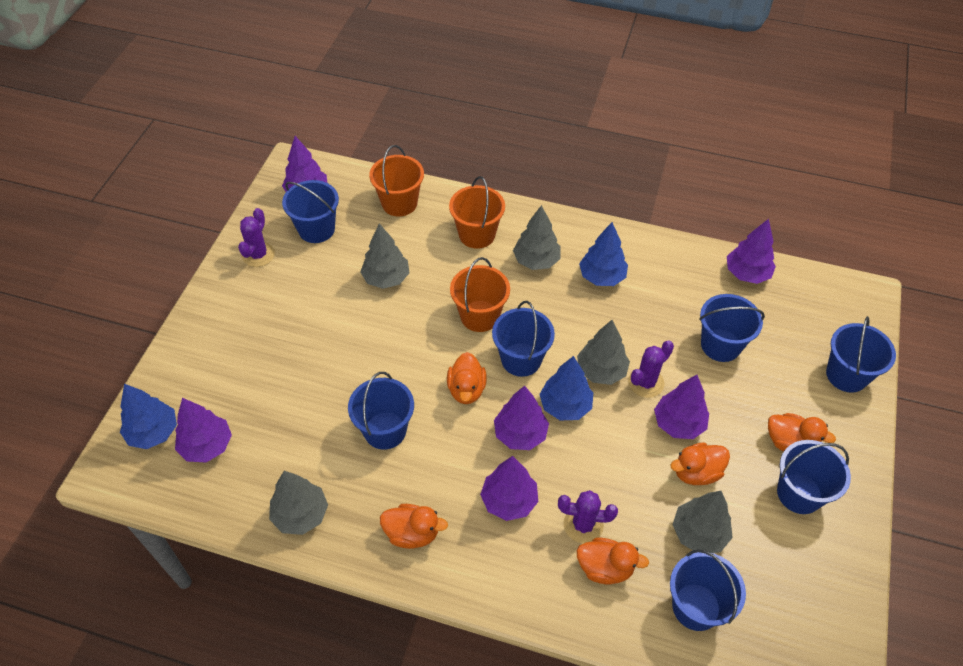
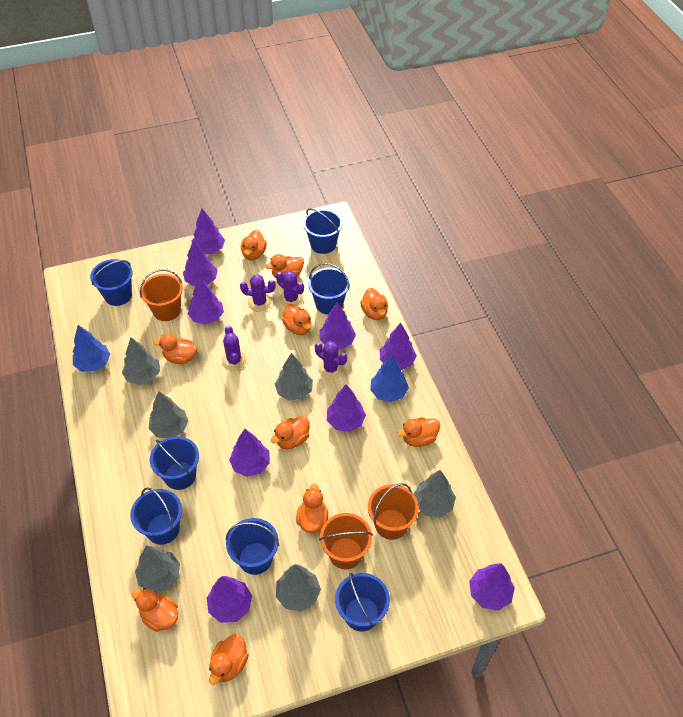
blue tree: [120,384,177,449] [539,356,593,421] [579,222,628,286] = 3 -> [73,325,110,372] [370,354,409,402] = 2
grey tree: [269,471,328,535] [360,223,409,289] [513,205,561,270] [577,320,630,385] [672,491,733,553] = 5 -> [122,337,160,385] [135,545,180,592] [149,391,188,438] [275,353,313,400] [276,564,321,612] [414,470,456,517] = 6
orange duck: [380,504,448,549] [447,352,487,404] [576,538,649,584] [670,442,730,485] [768,413,836,452] = 5 -> [132,588,178,632] [154,334,197,364] [209,634,249,685] [241,230,267,260] [265,254,304,278] [271,416,310,449] [282,304,311,335] [296,484,328,533] [360,288,388,320] [398,417,440,447] = 10
purple cactus: [238,208,275,267] [558,490,618,543] [628,340,674,398] = 3 -> [222,326,247,371] [240,274,276,312] [276,271,304,307] [315,341,347,379] = 4
purple tree: [175,398,232,462] [282,136,327,192] [480,456,538,521] [494,386,549,450] [654,375,709,439] [727,219,776,284] = 6 -> [183,240,217,286] [188,277,224,324] [191,209,225,254] [207,576,252,623] [229,429,270,477] [320,302,356,349] [327,384,366,432] [380,323,417,370] [469,563,515,610] = 9

